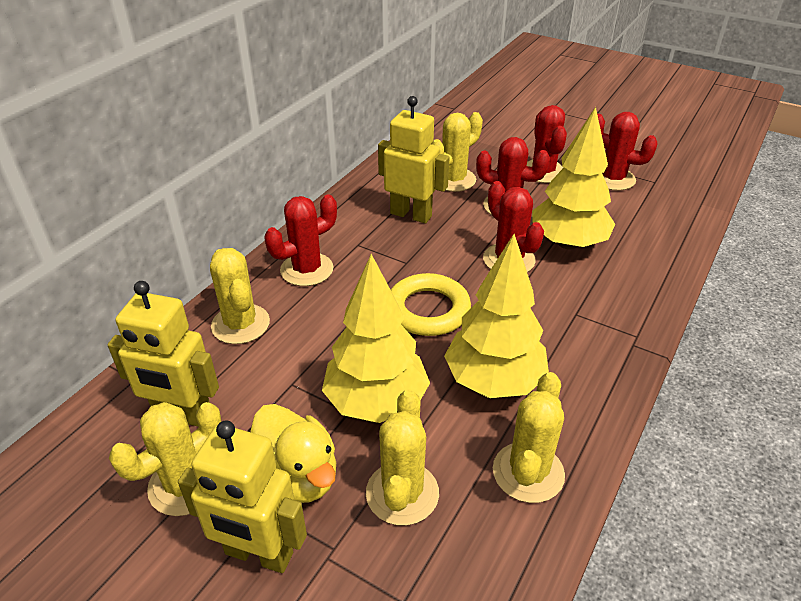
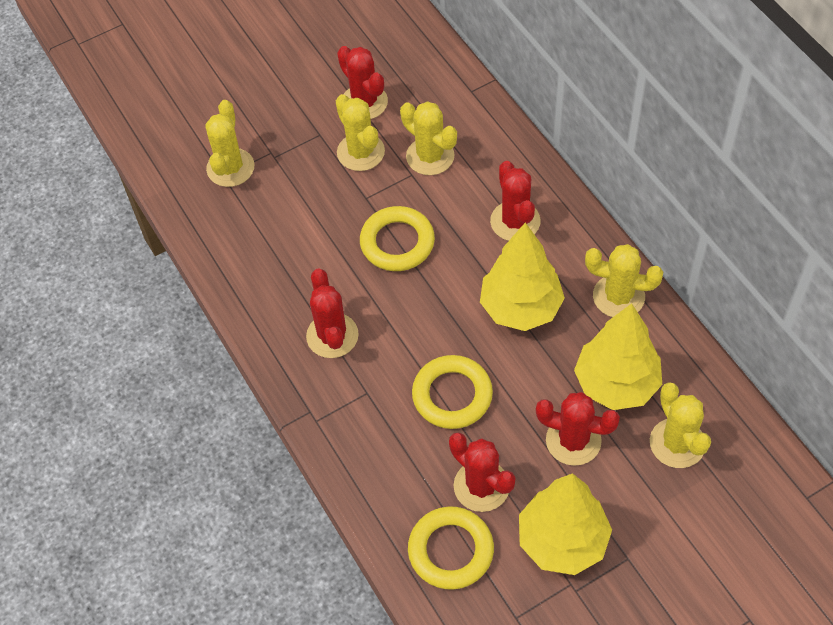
yellow duck: [250,404,336,503] = 1 -> none = 0
yellow ring: [391,273,471,336] = 1 -> [360,206,435,271] [408,507,494,589] [412,355,493,429] = 3
yellow robot: [107,281,219,426] [178,420,307,573] [378,96,450,224] = 3 -> none = 0

